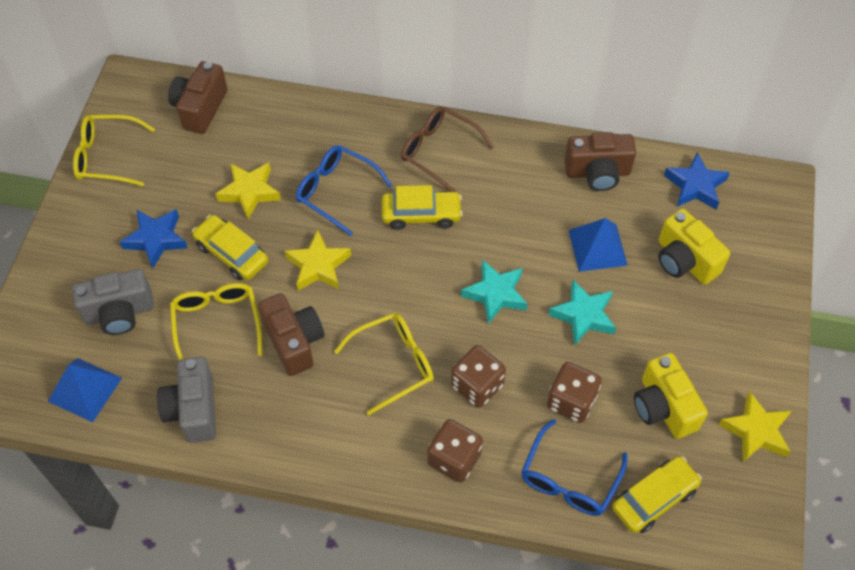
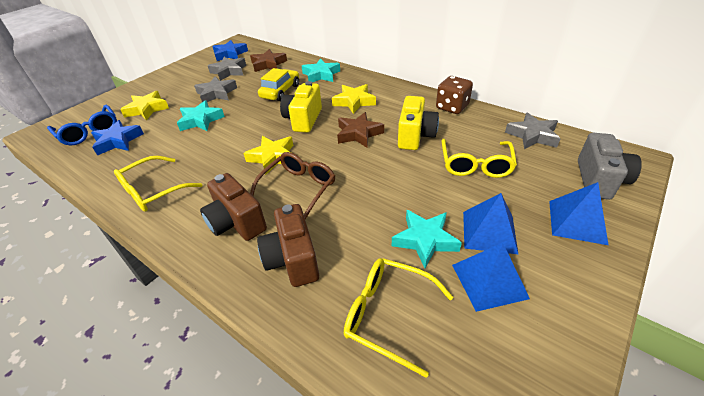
blue glasses: [296,145,392,236] [521,419,628,516] = 2 -> [47,105,117,145] = 1
blue pyramid: [48,358,122,422] [569,218,628,272] = 2 -> [452,243,530,312] [463,193,519,255] [549,182,608,245] = 3
brown camera: [168,61,227,134] [258,293,325,376] [564,132,636,191] = 3 -> [200,173,267,241] [257,204,319,287] = 2
brown dice: [427,419,483,483] [451,345,506,408] [547,362,602,423] = 3 -> [436,76,473,114] = 1
brown star: none = 0 -> [250,49,287,72] [337,112,384,148] = 2
grey camera: [72,269,154,335] [157,357,216,443] = 2 -> [578,133,642,200] = 1
grey star: none = 0 -> [194,76,237,102] [208,57,246,81] [505,113,560,149] = 3
turquoise star: [461,260,527,324] [548,280,616,345] = 2 -> [177,100,225,131] [302,59,340,82] [392,210,462,268] = 3
yellow car: [192,215,268,280] [382,185,463,230] [612,456,702,533] = 3 -> [258,68,299,101] = 1

